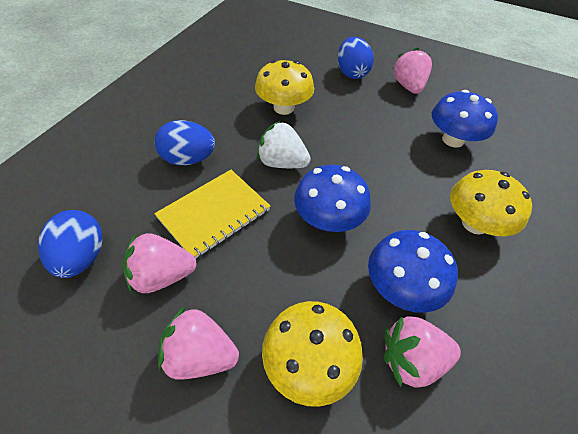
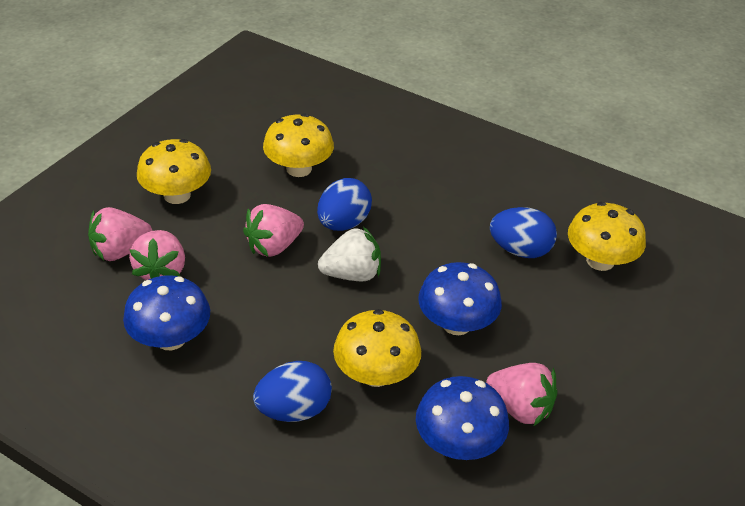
yellow mushroom: [255,60,314,115] [262,301,363,407] [450,170,532,236] = 3 -> [137,139,211,204] [263,113,334,177] [333,309,421,387] [568,202,646,271] = 4
yellow notebook: [154,170,270,259] = 1 -> none = 0

